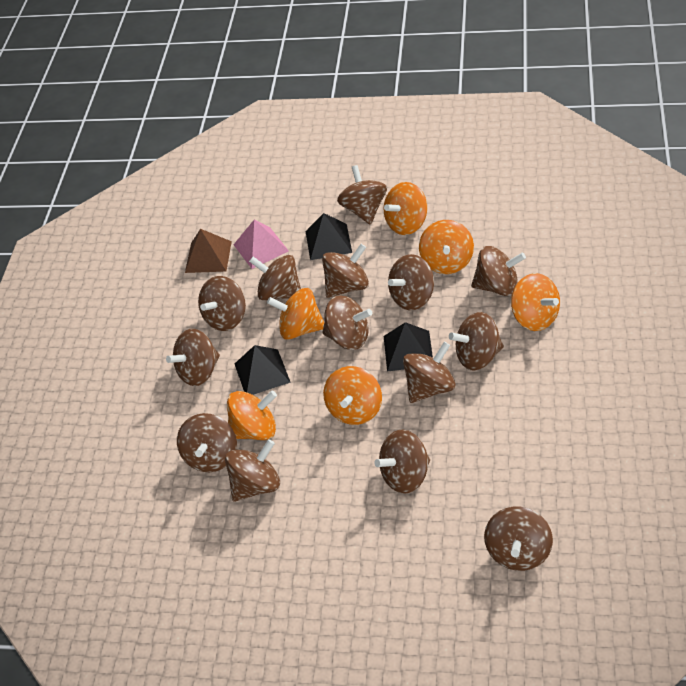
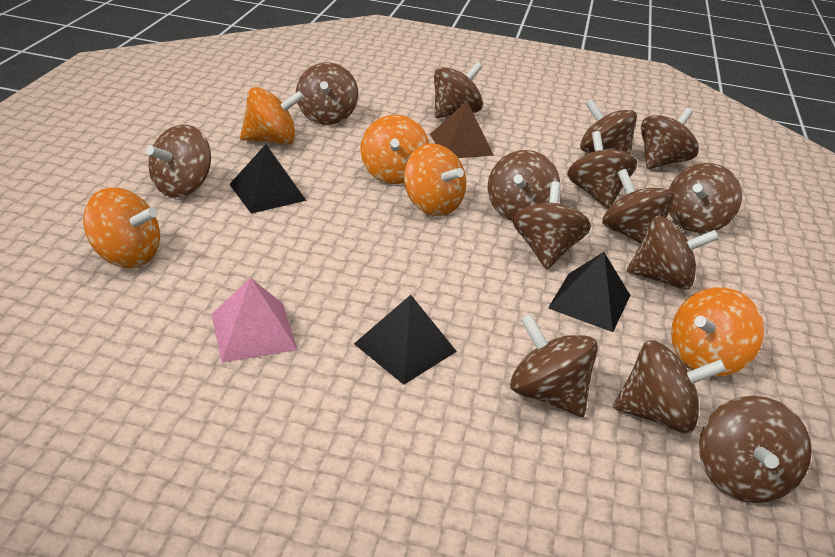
orange spinning top: [227,391,277,440] [267,288,324,340] [323,366,382,425] [383,182,427,235] [419,220,474,274] [511,273,560,331] = 6 -> [83,187,160,268] [240,87,304,145] [360,115,429,184] [404,143,466,216] [671,287,764,377] = 5

